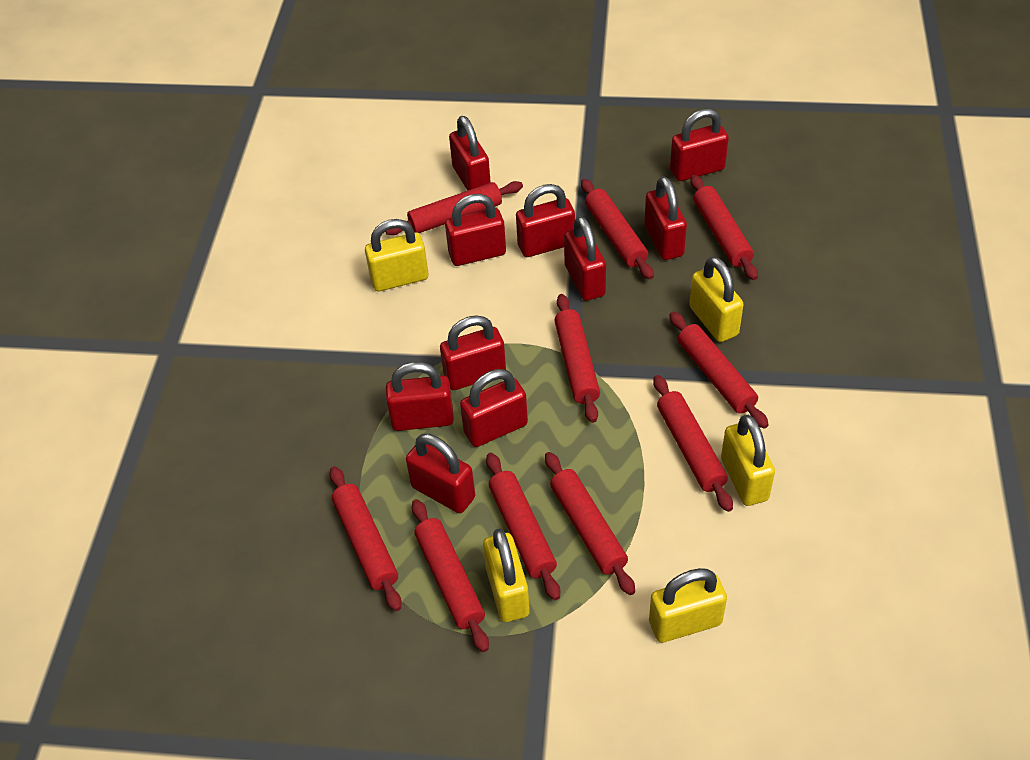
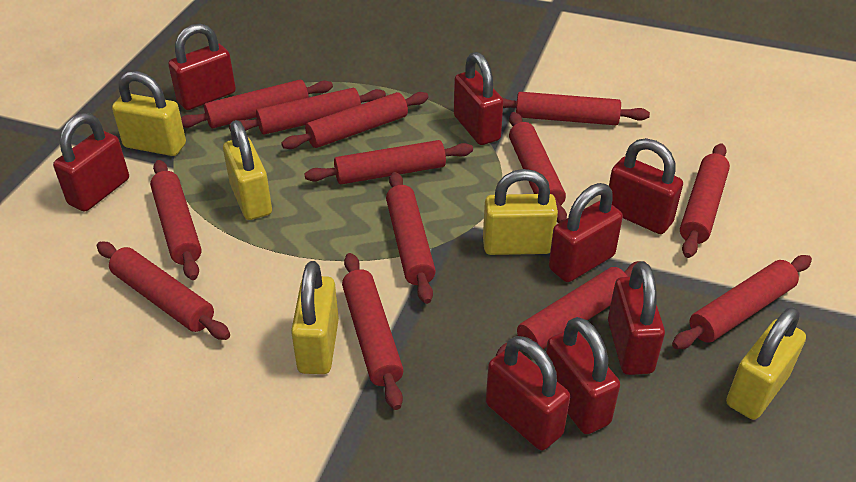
red padlock: [386,362,454,431] [406,434,475,513] [440,315,506,390] [445,194,506,266] [449,116,491,191] [460,369,528,447] [516,184,575,257] [564,216,606,301] [644,176,687,260] [670,109,729,181] = 10 -> [53,113,129,211] [168,23,236,110] [454,52,503,145] [486,336,570,450] [546,317,620,434] [549,183,623,282] [608,261,665,375] [609,138,683,234] = 8
red rolling pin: [330,466,402,611] [385,181,523,235] [412,499,489,652] [486,453,560,600] [545,452,635,595] [554,294,600,423] [581,179,654,280] [653,375,733,512] [669,312,769,429] [690,175,758,280] = 10 -> [97,242,230,340] [150,160,202,280] [181,80,333,128] [229,88,386,135] [281,92,429,149] [304,140,473,184] [342,253,403,410] [386,172,436,304] [496,261,646,356] [502,92,650,125] [509,112,567,223] [672,255,812,349] [680,143,730,258] = 13

